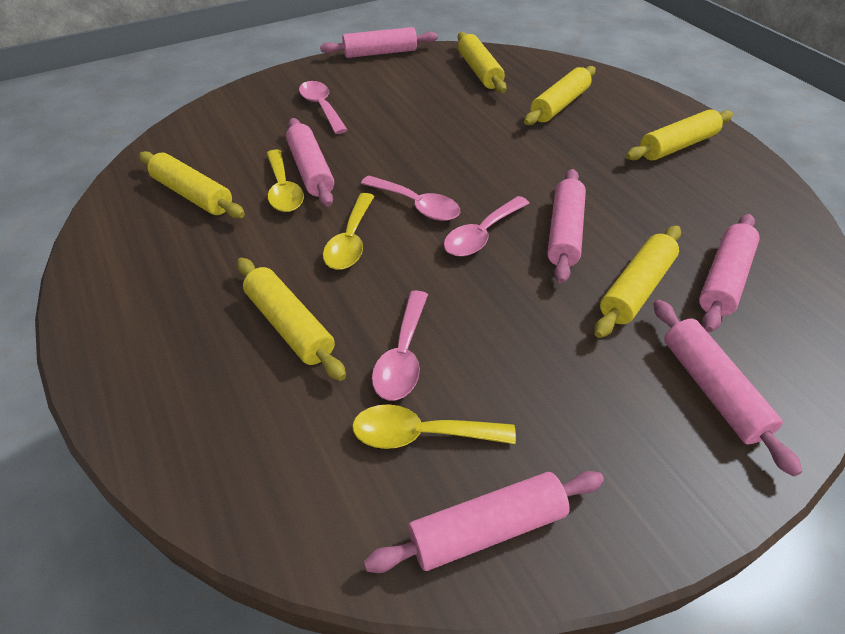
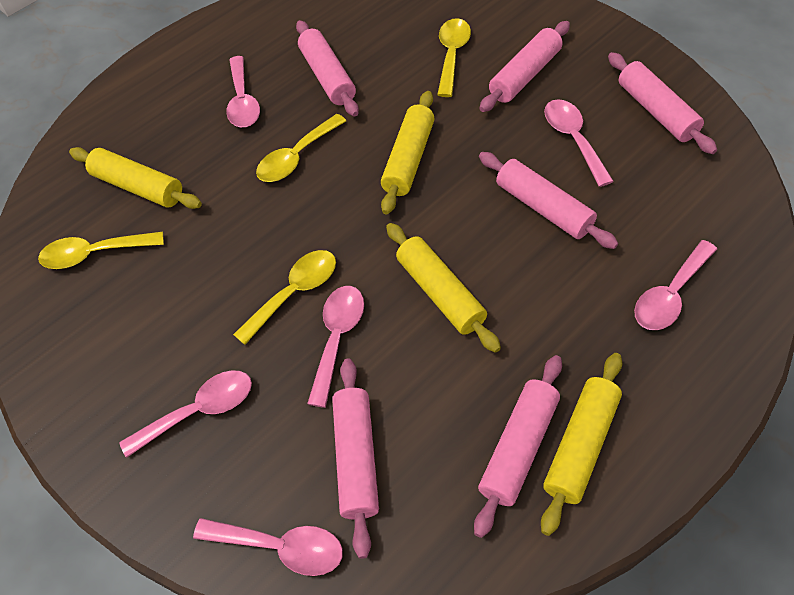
pink spoon: [299,81,348,134] [361,176,460,221] [372,291,428,401] [444,196,529,257] = 4 -> [119,370,252,458] [193,518,343,576] [226,56,260,127] [307,286,364,408] [544,99,614,187] [634,240,717,330] = 6
yellow rolling pin: [139,151,245,218] [237,258,346,381] [458,32,507,93] [524,66,596,125] [594,225,681,338] [626,109,733,160] = 6 -> [69,147,202,209] [381,91,435,214] [386,223,501,353] [541,353,622,536] = 4
yellow spoon: [266,149,304,212] [323,193,374,270] [352,404,516,449] = 3 -> [38,232,164,269] [233,250,336,345] [256,114,346,182] [437,18,471,97] = 4

